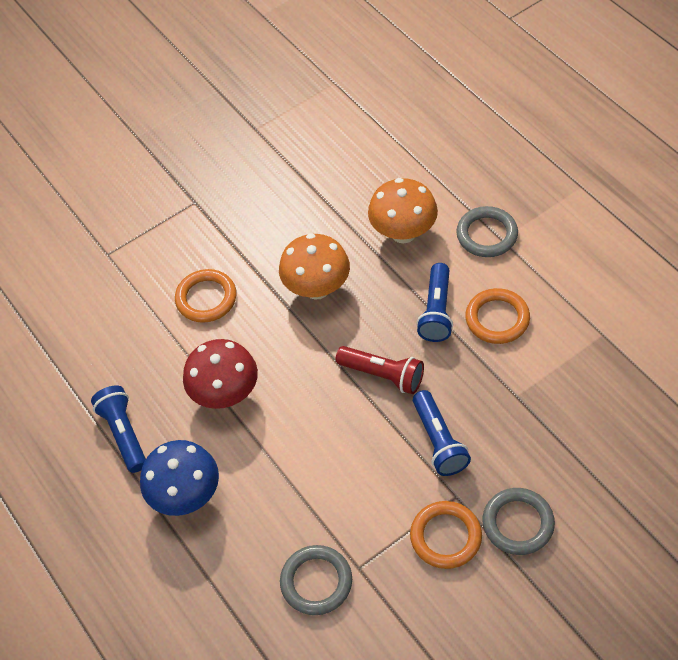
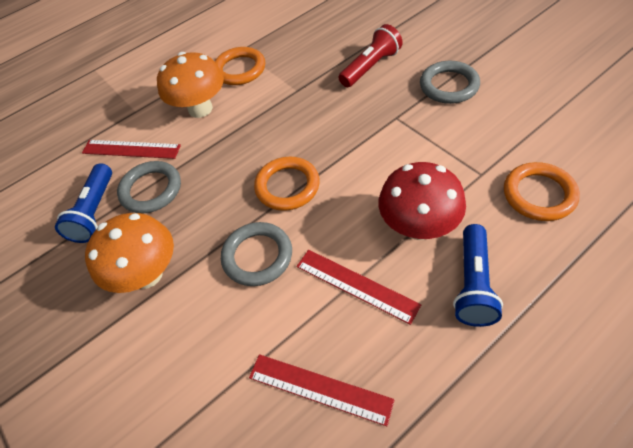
blue flashlight: [91,386,146,473] [413,390,471,476] [417,263,453,342] = 3 -> [55,163,112,243] [453,224,503,327] = 2
blue mushroom: [140,440,219,516] = 1 -> none = 0
red ruler: none = 0 -> [82,140,181,159] [249,354,395,427] [297,250,421,325] = 3

